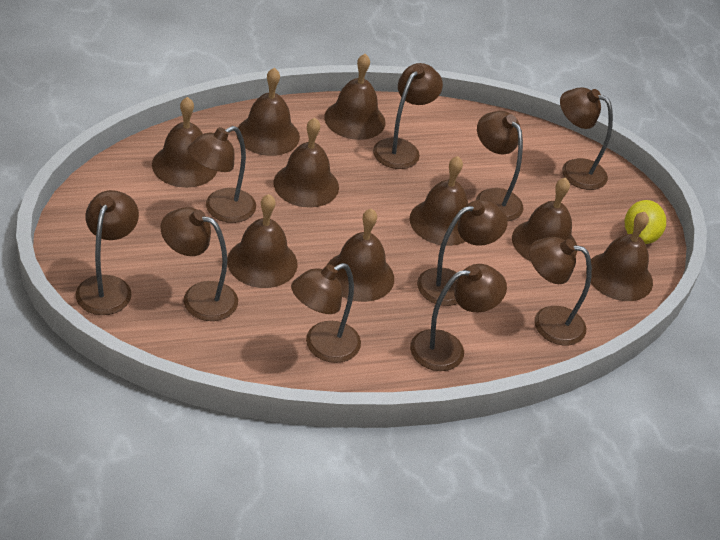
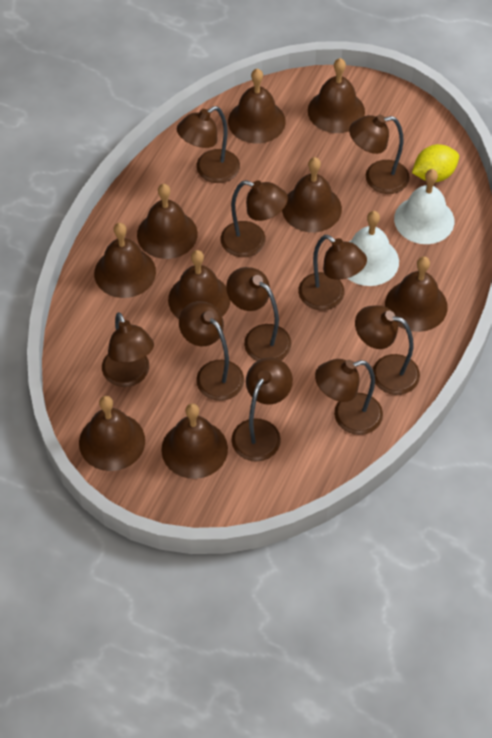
white bell: none = 0 -> [347,211,399,286] [394,169,454,244] = 2

